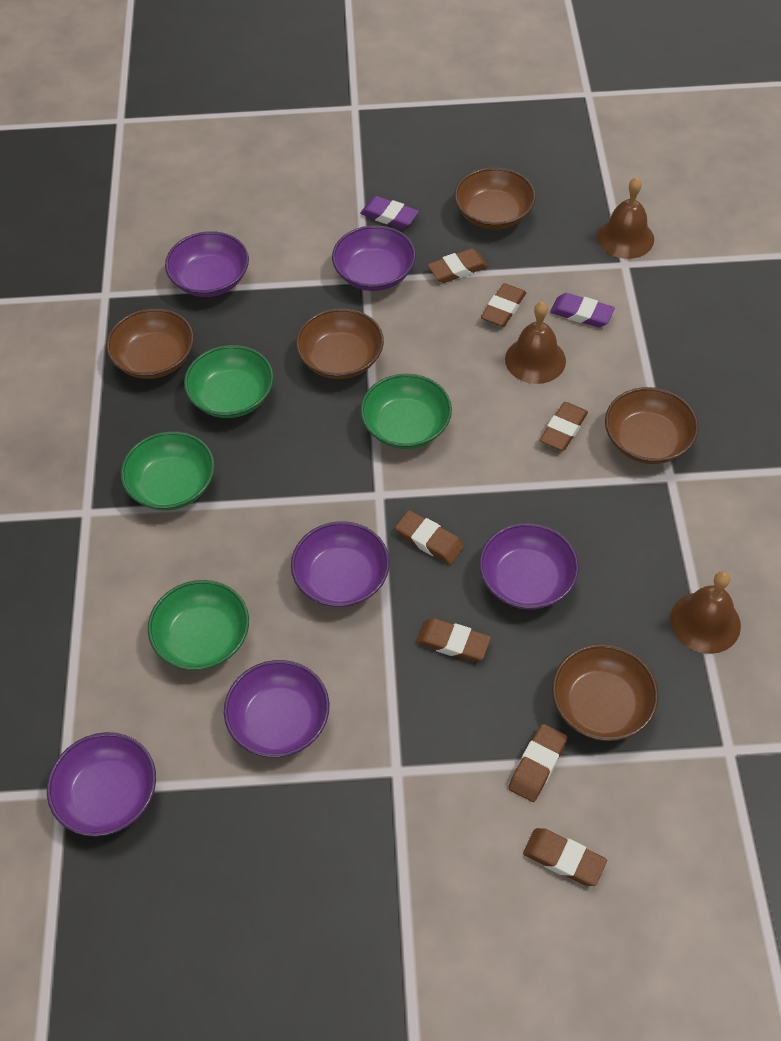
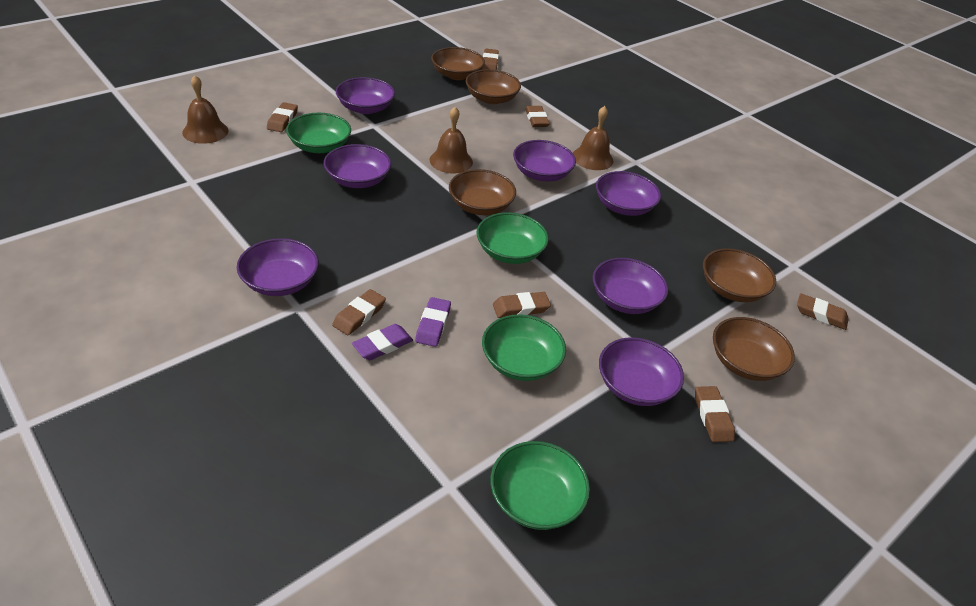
purple bowl: [47,732,156,837] [165,231,249,297] [224,660,329,758] [291,521,390,607] [332,225,416,291] [479,523,579,609] = 6 -> [237,238,319,296] [324,144,391,188] [336,77,395,114] [513,140,576,181] [593,258,668,314] [596,171,661,216] [599,337,684,406] = 7

